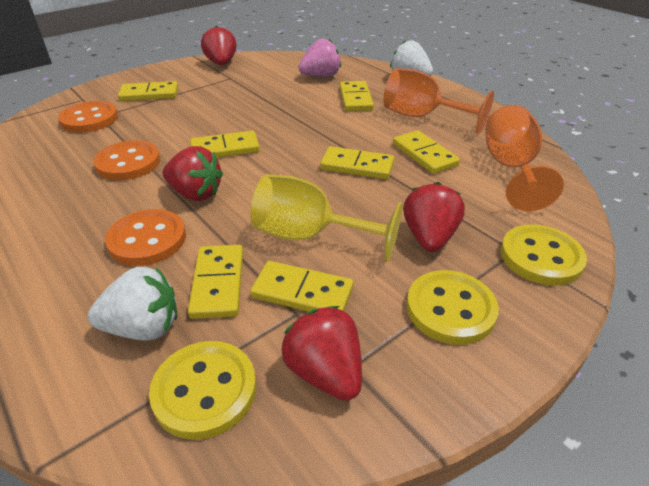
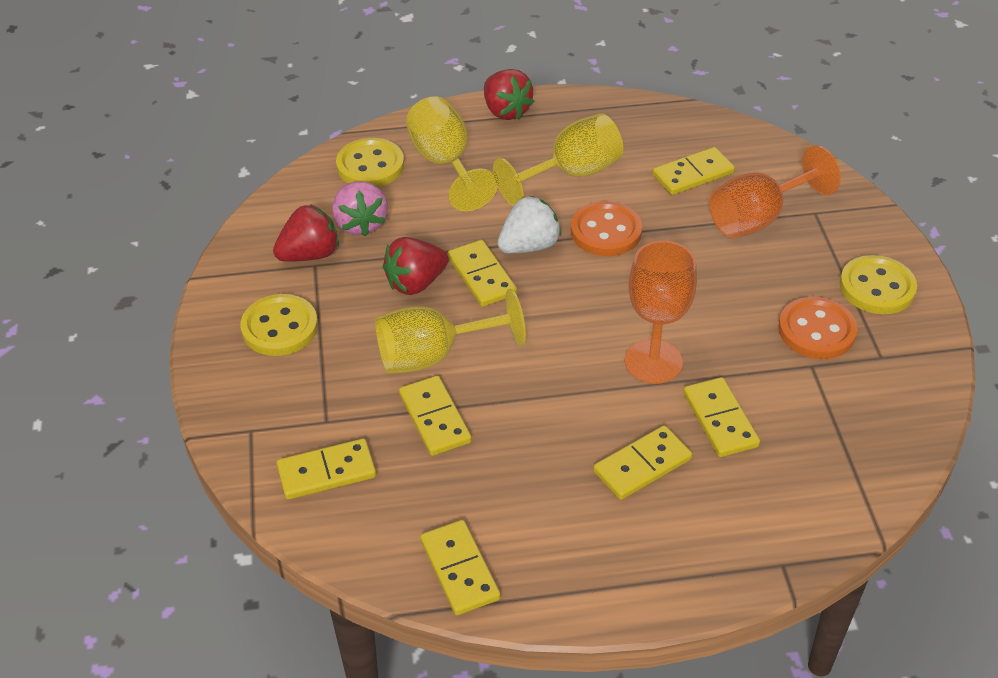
orange button: [58,101,118,133] [93,140,160,180] [105,209,186,266] = 3 -> [571,201,642,256] [778,297,858,359] = 2
red strawberry: [163,146,223,201] [201,26,237,65] [281,306,362,401] [403,182,465,252] = 4 -> [273,204,339,262] [383,237,449,295] [484,69,534,120] = 3
white strawberry: [88,267,177,341] [390,40,433,76] = 2 -> [497,196,561,254] = 1
yellow goblet: [250,174,403,262] = 1 -> [375,289,526,374] [406,96,498,211] [493,113,623,206] = 3

